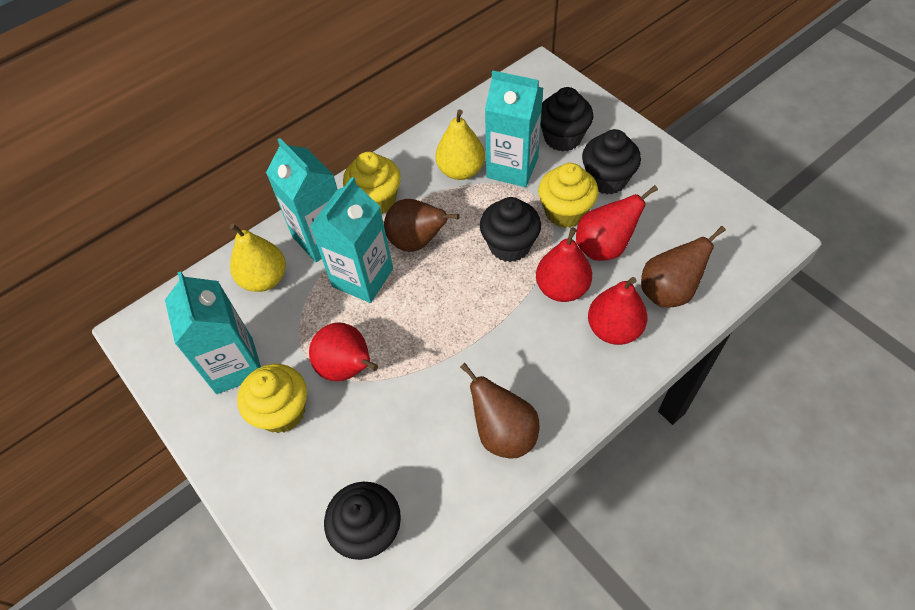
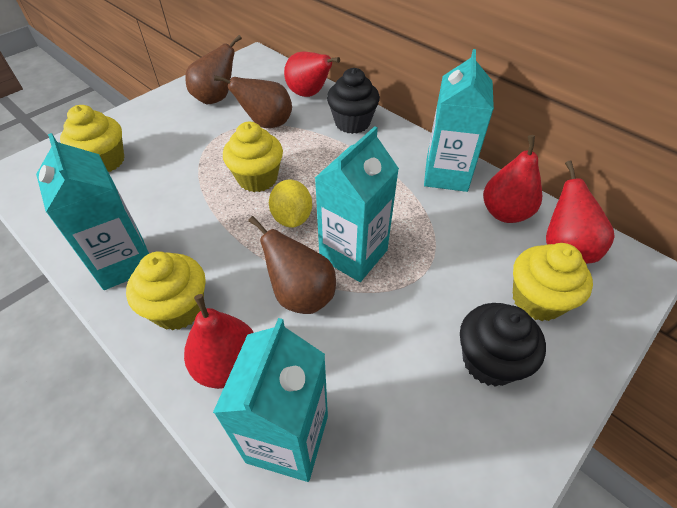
black cupcake: [324,482,401,560] [480,197,541,262] [541,87,593,152] [582,129,641,194] = 4 -> [327,68,380,134] [460,303,546,387] = 2
yellow cupcake: [237,364,307,433] [343,152,401,214] [538,163,599,228] = 3 -> [60,105,124,172] [126,251,206,330] [223,122,283,192] [513,243,593,321] = 4
yellow lemon: none = 0 -> [269,180,312,228] = 1
yellow pear: [229,223,286,292] [435,109,485,180] = 2 -> none = 0

